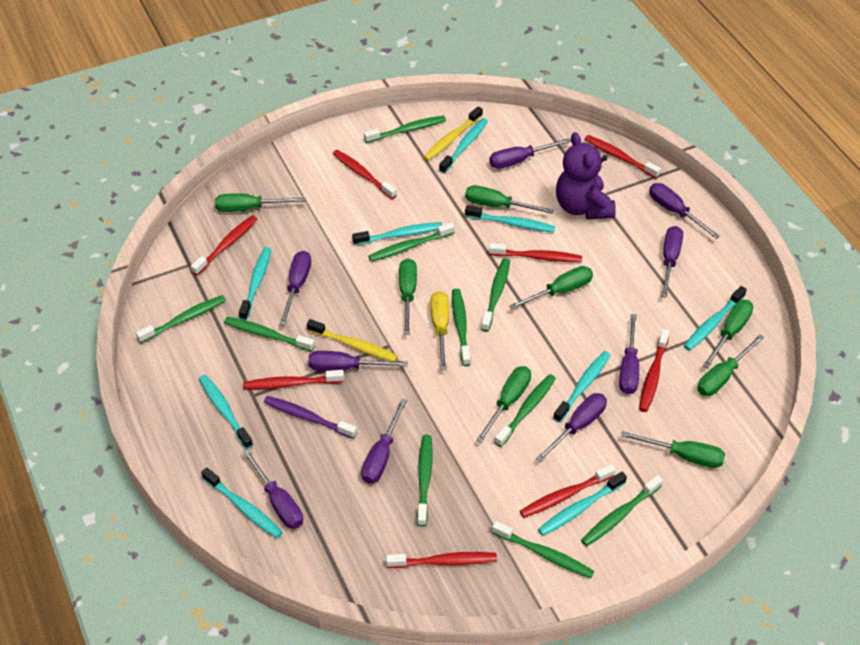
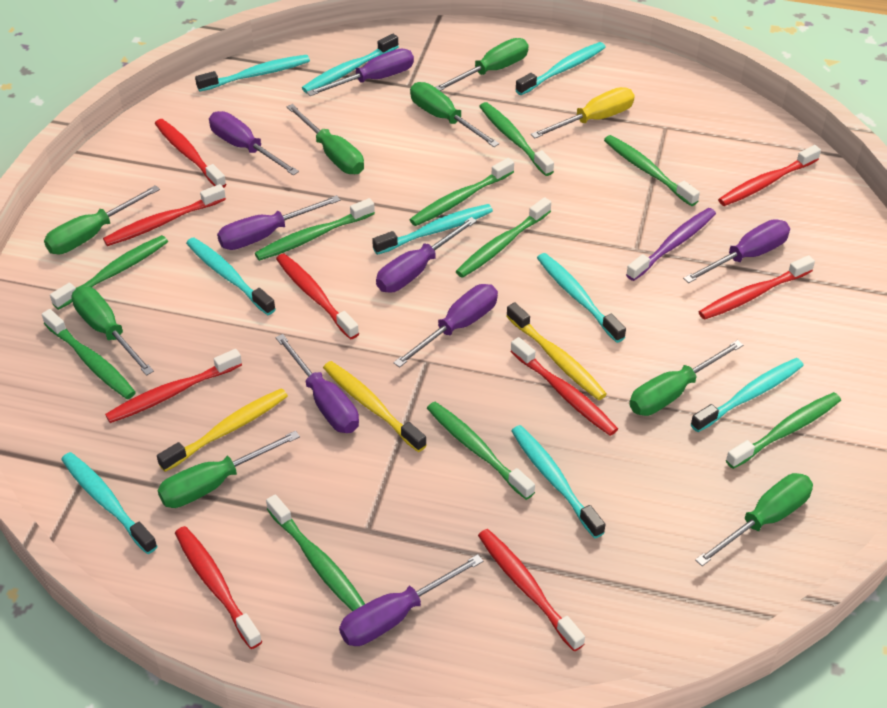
purple screwdriver: [242,449,303,529] [279,251,311,326] [308,351,408,371] [361,399,407,484] [489,138,571,169] [536,393,607,462] [619,314,639,394] [649,183,720,239] [661,226,683,298] = 9 -> [209,111,299,175] [217,195,340,250] [275,334,359,433] [307,48,414,96] [339,554,483,646] [376,217,477,293] [393,284,498,368] [683,219,790,283] = 8
purple teddy bear: [556,132,616,219] = 1 -> none = 0
red toothbrush: [191,215,257,275] [243,370,344,389] [333,150,397,199] [386,552,497,568] [489,243,582,262] [520,464,615,518] [584,135,661,179] [639,329,670,412] = 8 -> [103,184,226,246] [105,349,242,423] [155,119,227,188] [175,526,262,649] [276,253,359,340] [478,529,585,651] [510,337,618,436] [699,255,815,320] [718,145,821,206] = 9
yellow toothbrush: [307,319,398,362] [423,106,483,161] = 2 -> [157,388,288,472] [323,361,427,452] [506,302,607,400] = 3

